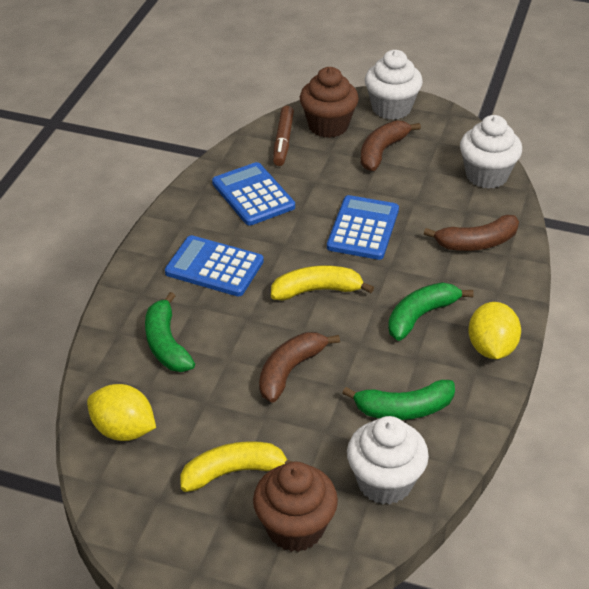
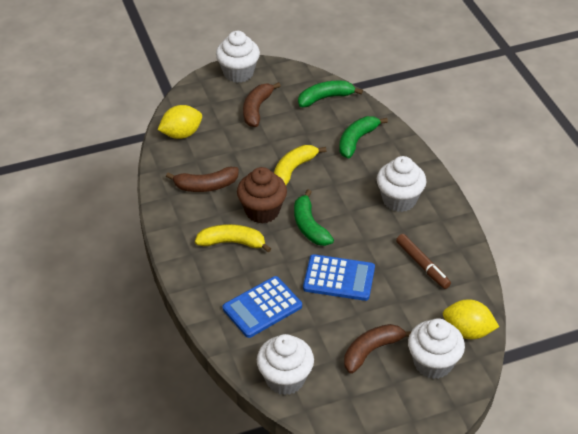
blue calculator: [165,235,264,297] [212,162,295,225] [327,195,399,260] = 3 -> [223,276,302,338] [303,254,375,301] = 2
brown cupcake: [253,461,338,552] [300,67,359,138] = 2 -> [237,167,287,223] = 1
white cupcake: [347,416,429,504] [365,50,423,120] [460,115,522,189] = 3 -> [216,31,260,83] [257,334,314,395] [377,156,426,212] [408,318,465,379] = 4

